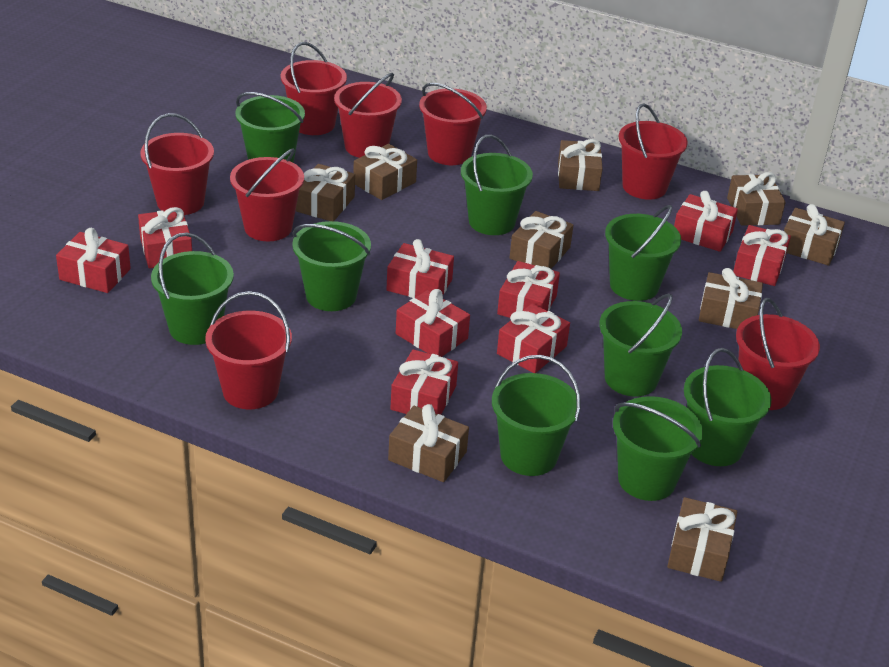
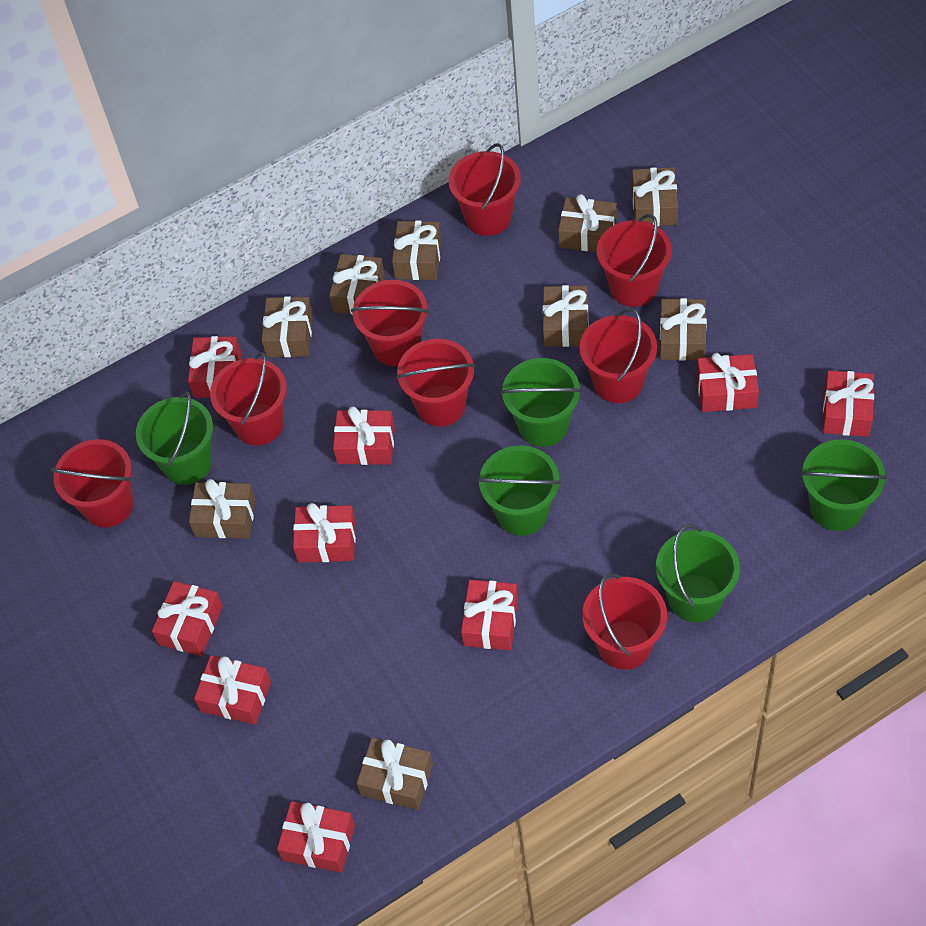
green bucket: [151,233,234,345] [235,92,305,163] [292,221,371,311] [461,134,533,235] [492,355,581,476] [599,293,682,397] [605,205,681,301] [613,396,703,501] [684,348,771,466] = 9 -> [136,391,213,485] [477,445,561,536] [500,358,582,447] [656,524,740,622] [800,439,887,531] = 5

